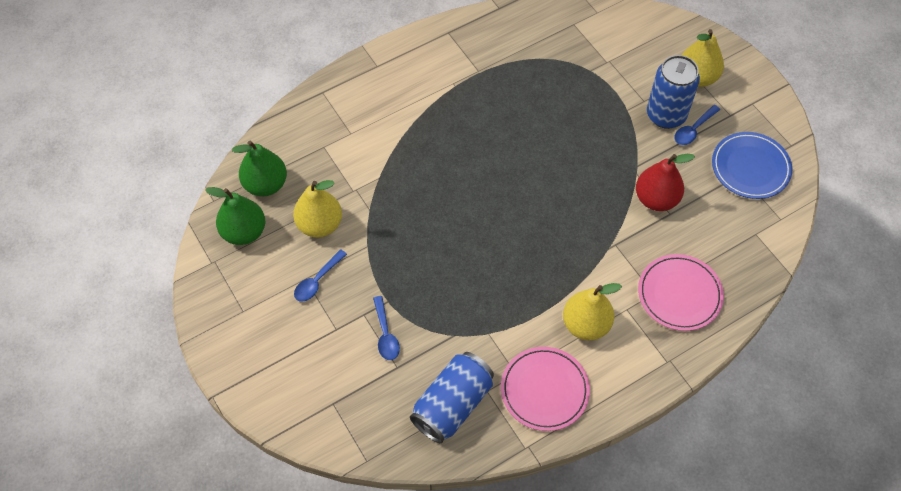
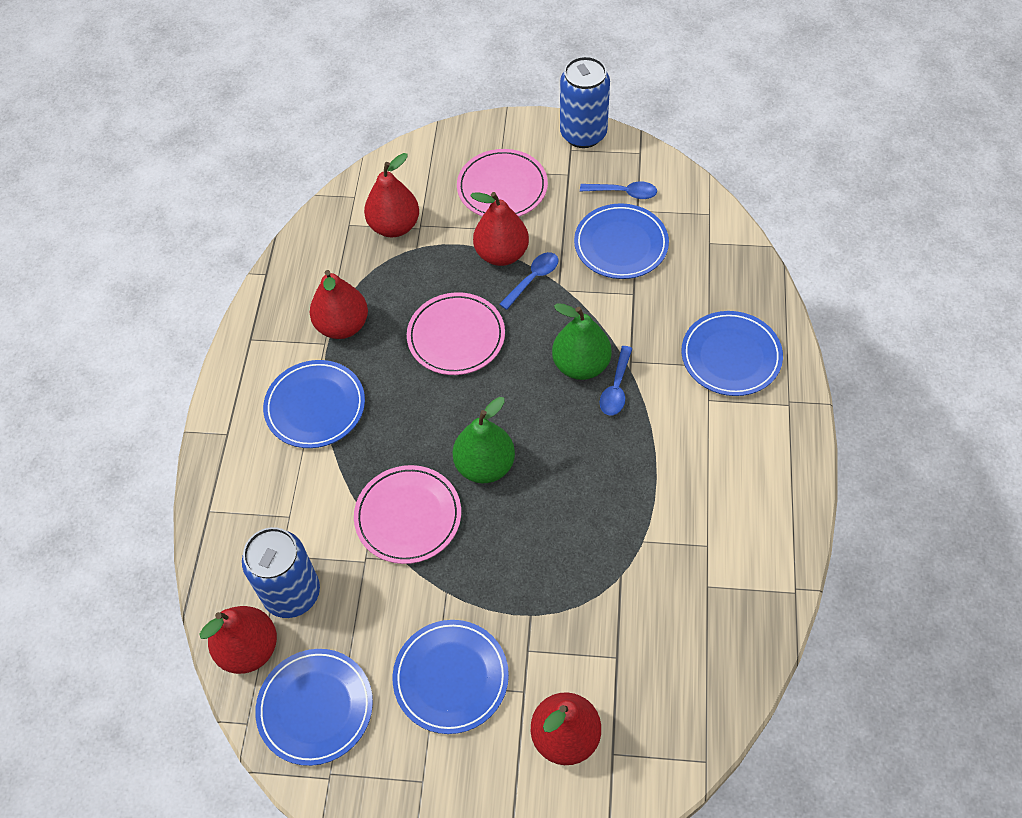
blue plate: [712,132,792,199] = 1 -> [255,649,373,766] [263,360,365,448] [393,620,509,734] [574,203,669,279] [681,311,783,396] = 5
pink plate: [501,347,590,431] [638,254,724,331] = 2 -> [354,465,461,564] [407,292,505,375] [457,149,548,217] = 3
red pear: [636,154,695,211] = 1 -> [199,606,277,674] [310,270,368,339] [364,153,419,237] [470,192,529,266] [531,692,601,765] = 5
yellow pear: [293,180,342,237] [563,283,622,340] [682,29,724,87] = 3 -> none = 0

